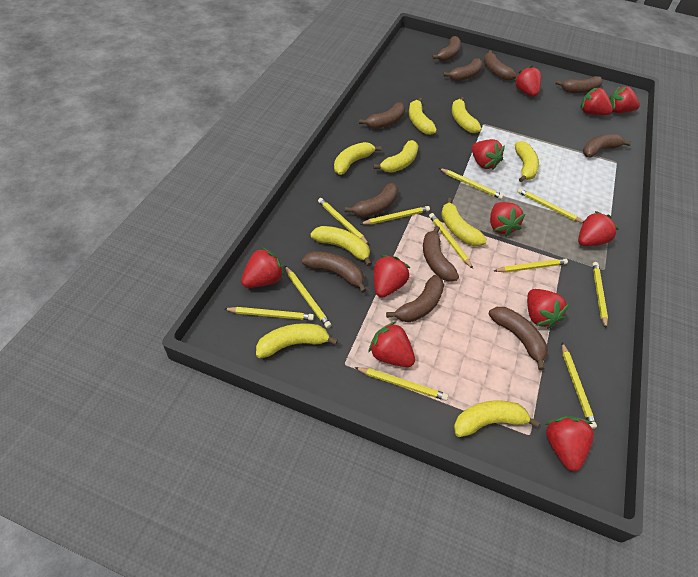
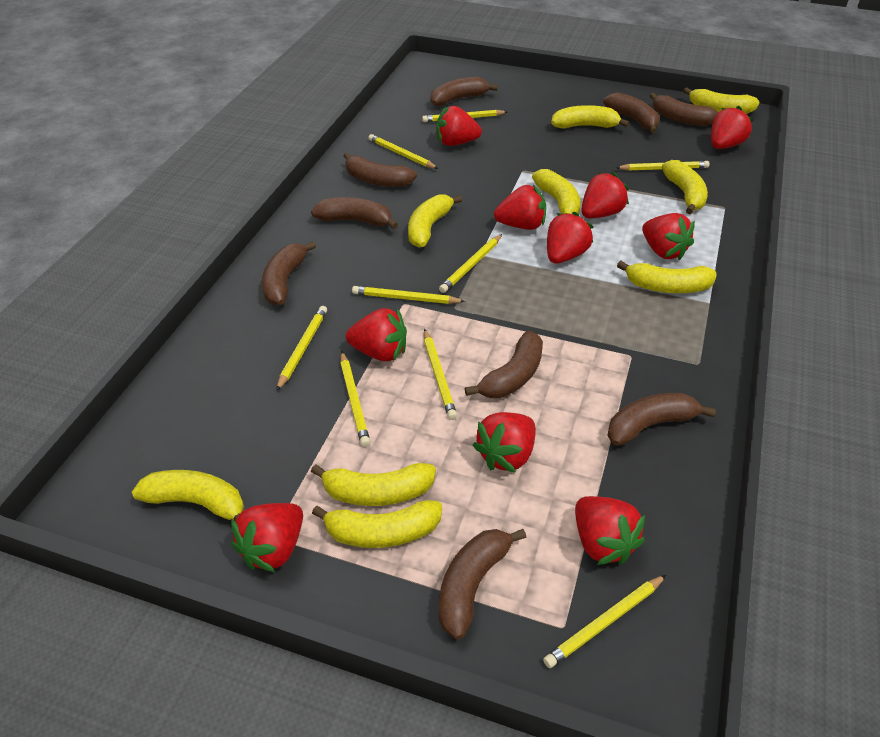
brown banana: [301,251,367,293] [344,183,398,217] [359,102,405,129] [386,275,444,322] [423,226,459,282] [432,36,461,62] [443,58,483,81] [483,50,517,80] [489,307,548,370] [556,76,603,93] [583,134,631,157] = 11 -> [262,241,316,306] [311,197,398,229] [344,153,417,187] [430,77,498,106] [439,529,526,640] [465,331,543,398] [603,92,660,134] [607,393,716,446] [649,93,719,126] = 9
red strawberry: [241,247,285,288] [368,322,415,367] [374,255,410,298] [471,139,505,170] [490,202,525,236] [514,66,541,97] [527,289,569,329] [545,416,594,471] [578,211,619,246] [580,88,613,115] [609,86,640,113] = 11 -> [231,503,303,572] [346,308,407,361] [436,106,482,146] [473,412,536,473] [494,185,546,230] [547,212,594,264] [575,496,645,565] [581,172,629,218] [642,213,695,260] [711,106,754,149] = 10
yellow pencil: [224,307,314,320] [285,266,331,328] [318,198,369,245] [354,367,448,401] [360,206,430,225] [429,213,473,269] [439,168,504,199] [494,259,568,273] [517,188,584,223] [562,343,597,429] [592,262,608,328] = 11 -> [276,306,327,391] [340,352,370,447] [352,286,465,304] [368,134,438,169] [422,110,507,122] [424,329,457,420] [439,234,502,293] [543,575,666,668] [616,161,710,171] = 9

